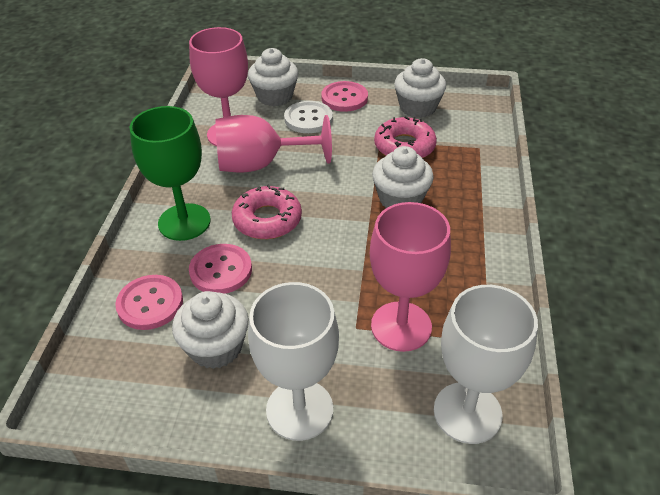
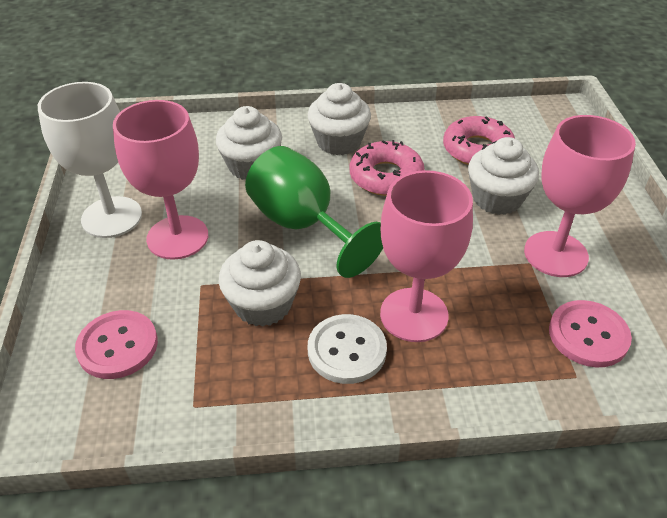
pink button: [115,275,183,330] [189,244,252,294] [321,81,368,112] = 3 -> [75,310,158,379] [549,300,632,367] = 2
white goblet: [248,282,339,441] [434,285,538,444] = 2 -> [38,82,142,238] = 1

